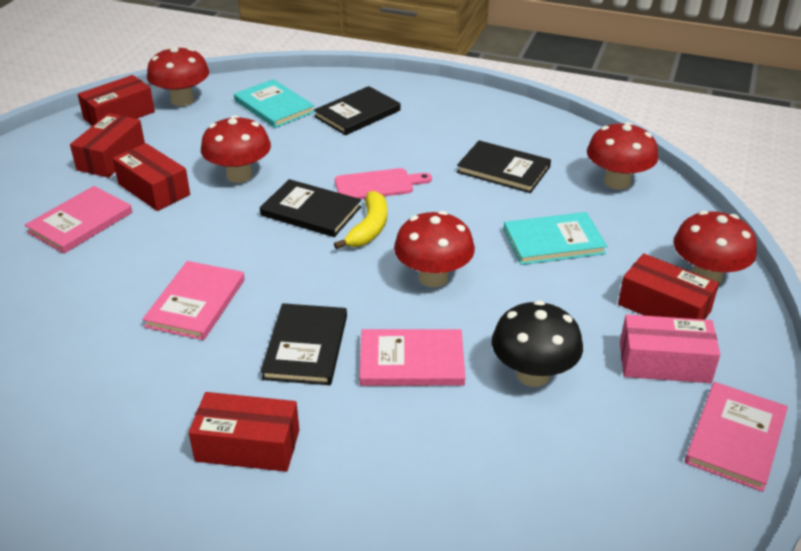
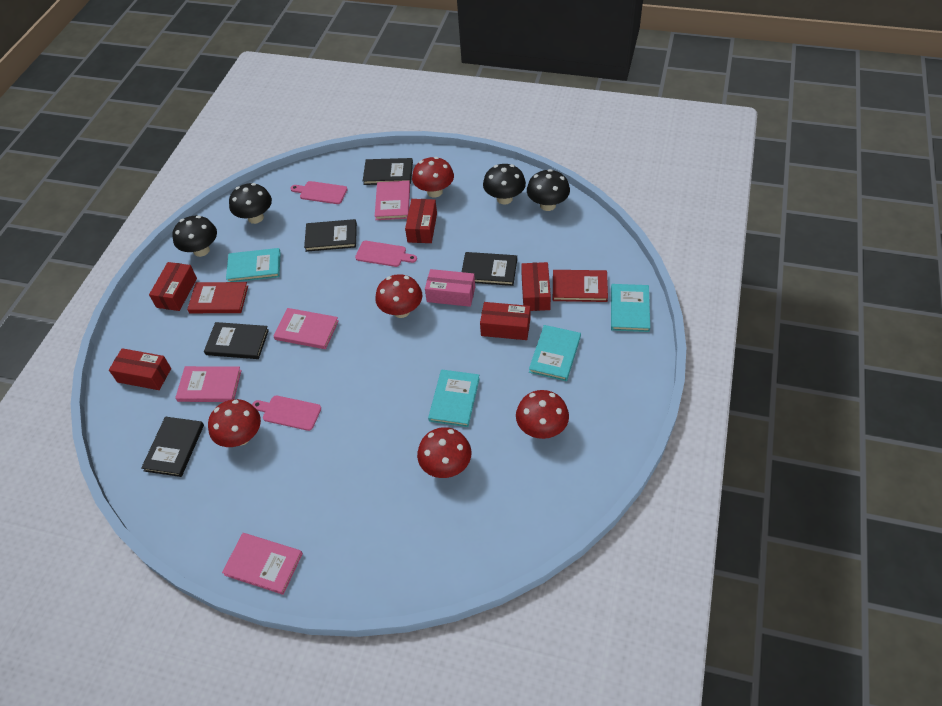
black book: [260,179,361,237] [261,303,347,385] [314,86,401,135] [457,140,551,193] = 4 -> [141,417,204,477] [204,322,269,359] [304,219,357,252] [363,158,413,185] [462,252,517,286] = 5
black mushroom: [492,300,583,387] = 1 -> [172,215,217,257] [229,183,272,224] [483,164,526,205] [527,169,570,211] = 4
pink cutting board: [335,168,432,199] = 1 -> [252,396,321,431] [290,181,348,204] [355,241,417,267] = 3
red book: none = 0 -> [187,282,248,313] [553,270,608,302] = 2
turquoise book: [234,79,315,128] [504,212,607,265] = 2 -> [226,248,281,282] [428,370,480,427] [529,325,581,381] [611,284,650,332] = 4
yellow banana: [334,191,387,249] = 1 -> none = 0

